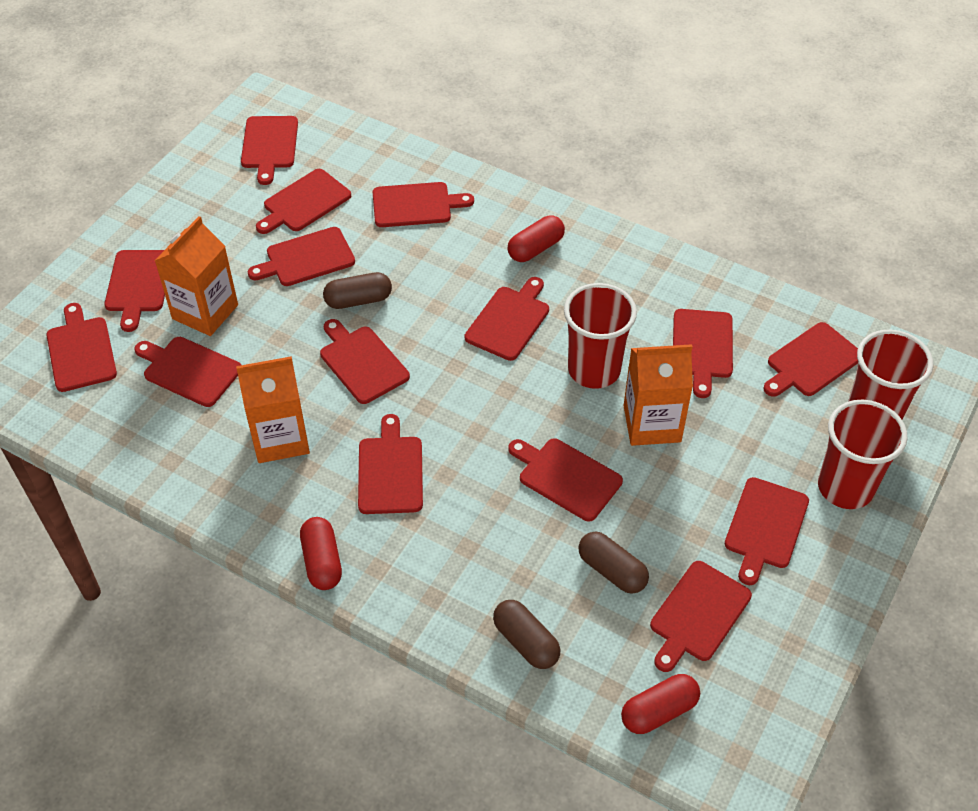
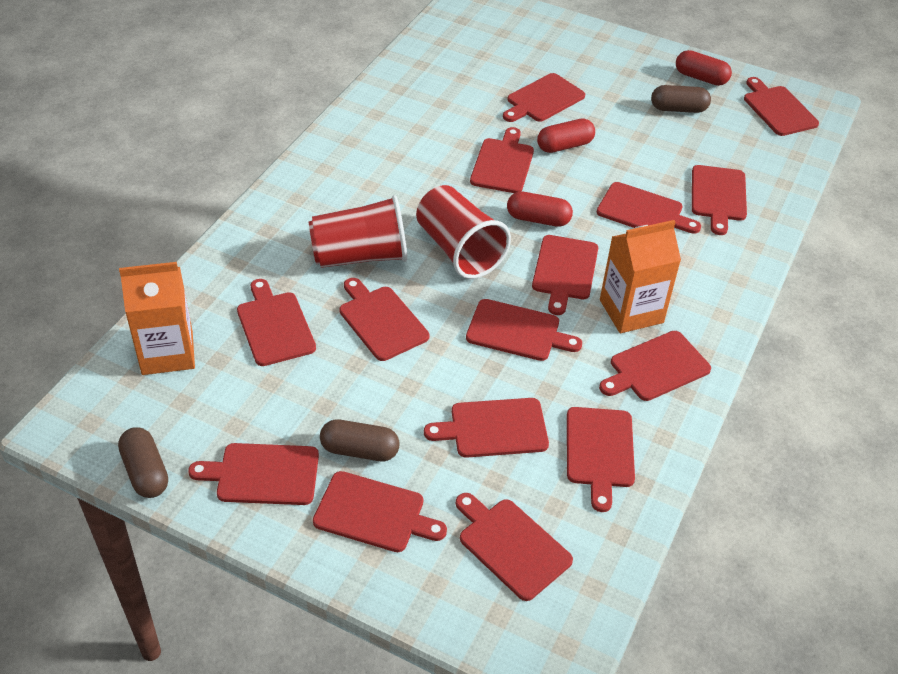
orange carton: [155,216,238,336] [236,356,310,463] [624,344,693,446] = 3 -> [119,262,195,375] [600,220,681,333] = 2
red cup: [564,283,637,389] [818,400,907,509] [848,330,933,420] = 3 -> [309,195,407,268] [416,185,511,279] = 2

